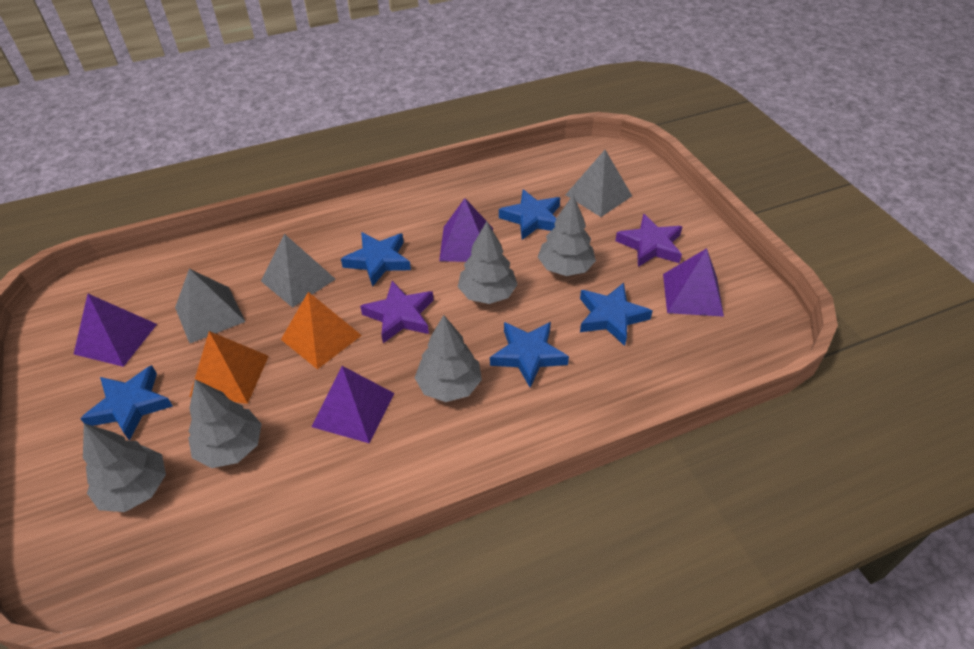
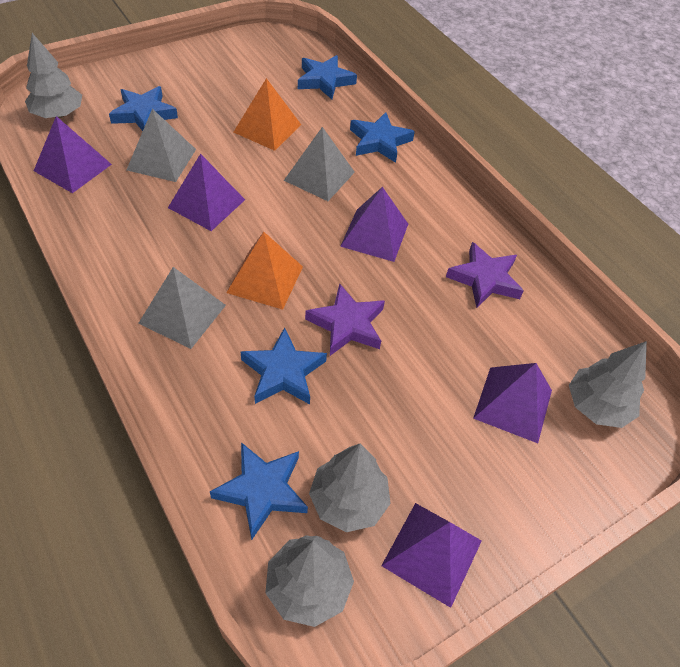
grey tree: [83,423,166,512] [188,379,262,468] [415,315,482,402] [458,221,518,304] [538,195,596,276] = 5 -> [25,33,82,118] [265,535,354,627] [309,444,391,532] [569,341,647,428] = 4
purple pyramid: [74,294,157,367] [311,366,394,443] [439,198,493,262] [663,248,724,317] = 4 -> [34,116,112,193] [168,154,245,231] [340,187,408,262] [381,503,482,608] [473,363,552,443] = 5

